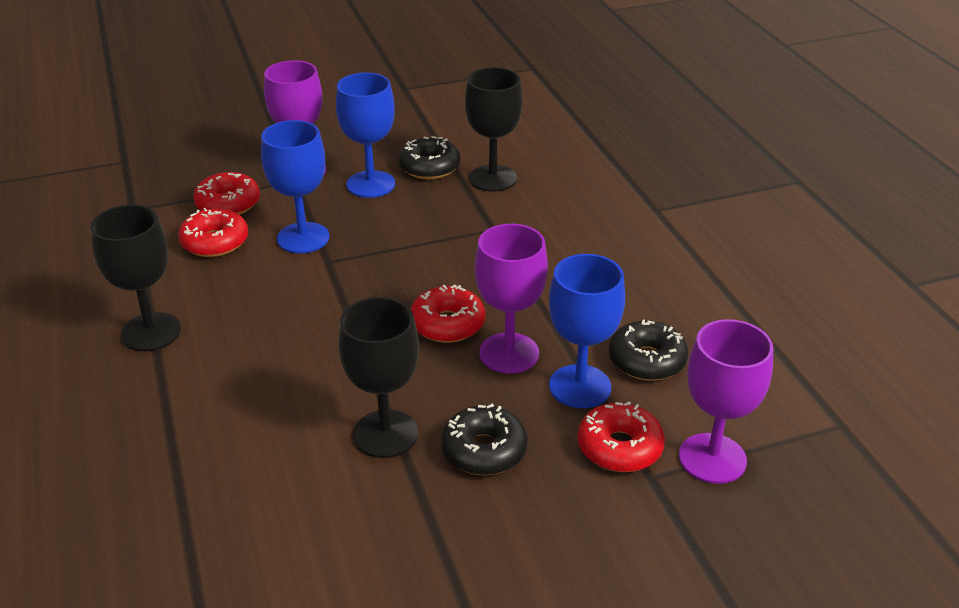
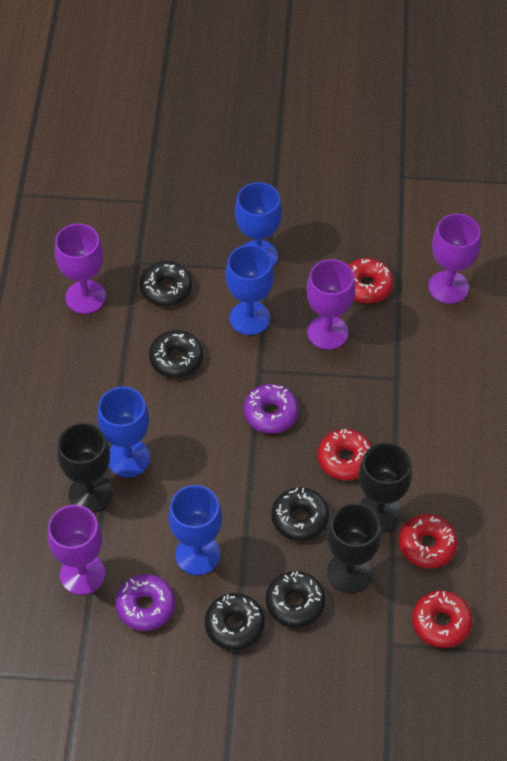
black donut: [399,136,460,179] [441,404,528,475] [609,320,688,381] = 3 -> [140,261,192,306] [149,330,203,378] [205,593,265,650] [266,571,325,628] [272,487,329,541] = 5
blue goblet: [261,120,329,253] [336,73,395,198] [549,254,625,408] = 3 -> [97,387,150,477] [168,485,222,575] [226,245,274,335] [235,182,282,267] = 4
purple donut: none = 0 -> [115,574,175,631] [243,384,299,434] = 2
purple goblet: [264,60,326,174] [475,224,548,374] [679,319,773,484] = 3 -> [47,505,105,595] [55,224,106,314] [306,259,356,350] [428,213,481,304] = 4

